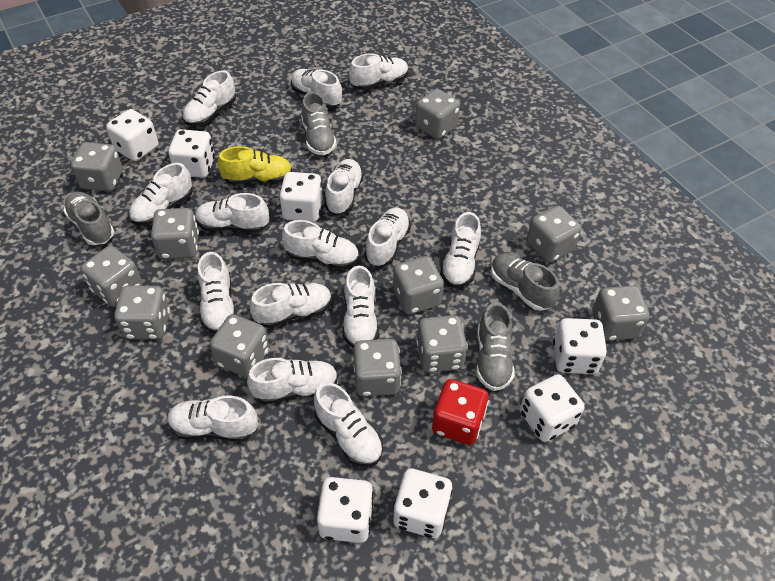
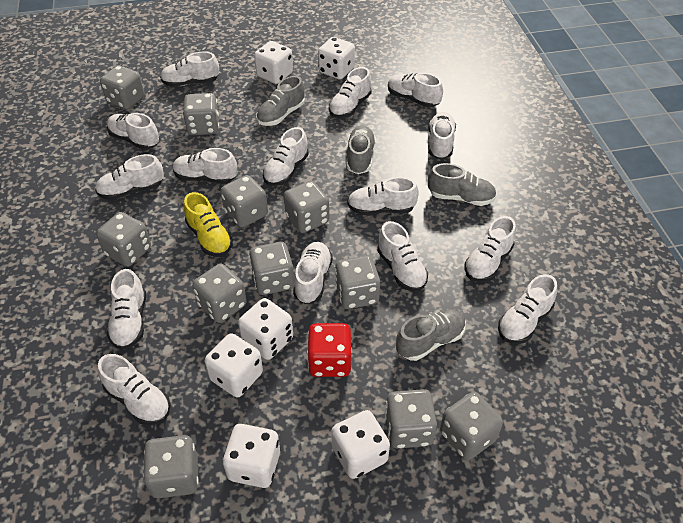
white dice: [106,109,158,161] [168,129,215,178] [279,172,323,222] [317,477,373,543] [393,469,453,538] [520,374,584,442] [553,318,607,374] = 7 -> [205,333,263,398] [223,424,280,488] [238,298,293,360] [254,41,293,84] [318,37,355,80] [331,410,390,479] = 6

